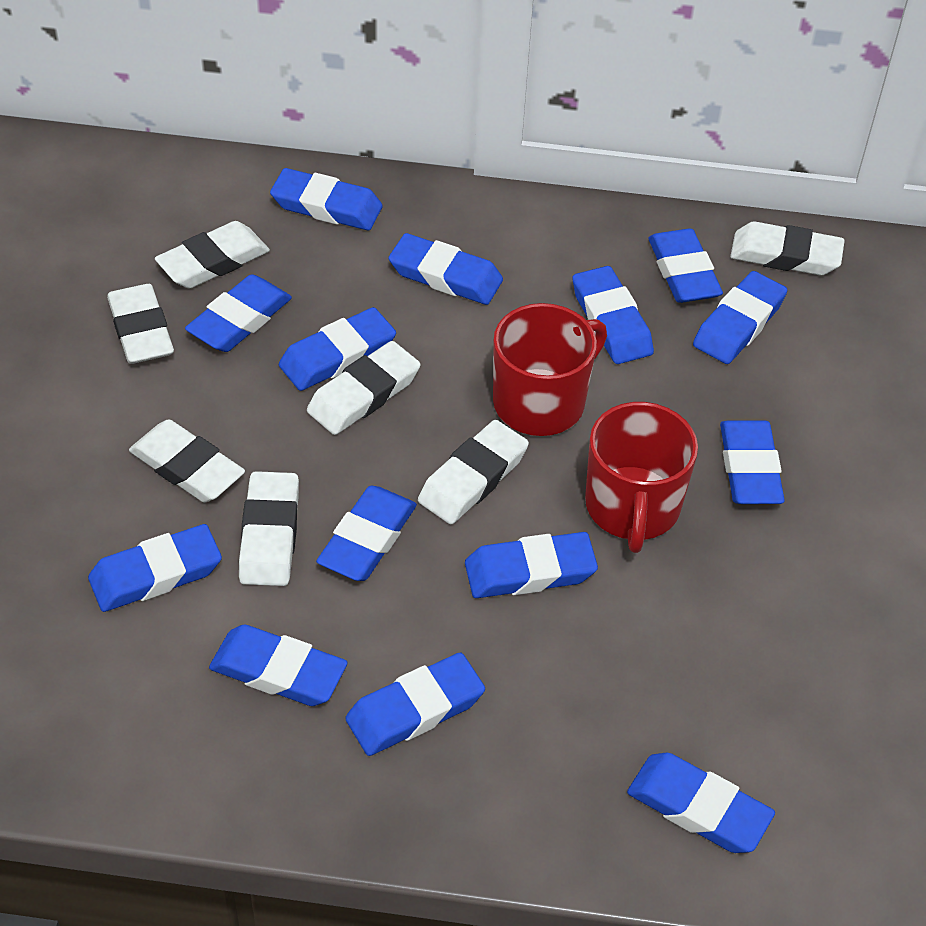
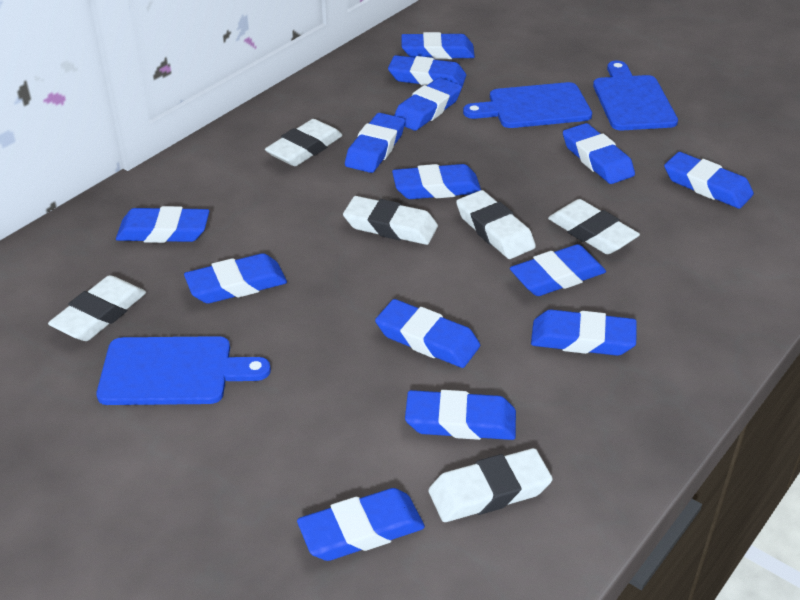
blue cutting board: none = 0 -> [96,336,271,405] [463,82,592,128] [593,61,678,130] = 3
red mug: [493,303,607,436] [585,402,698,553] = 2 -> none = 0
white eraser: [107,284,174,364] [129,419,245,502] [155,221,270,289] [239,471,299,586] [307,341,421,435] [418,420,529,524] [730,222,845,275] = 7 -> [48,275,146,341] [265,119,343,166] [343,196,438,245] [428,448,553,522] [456,190,536,259] [548,199,640,254] = 6

